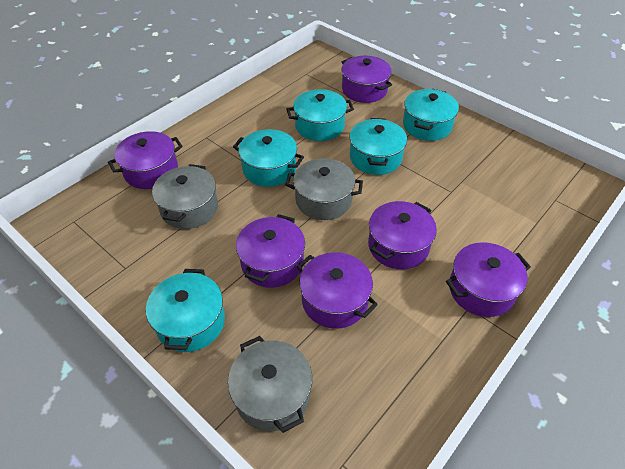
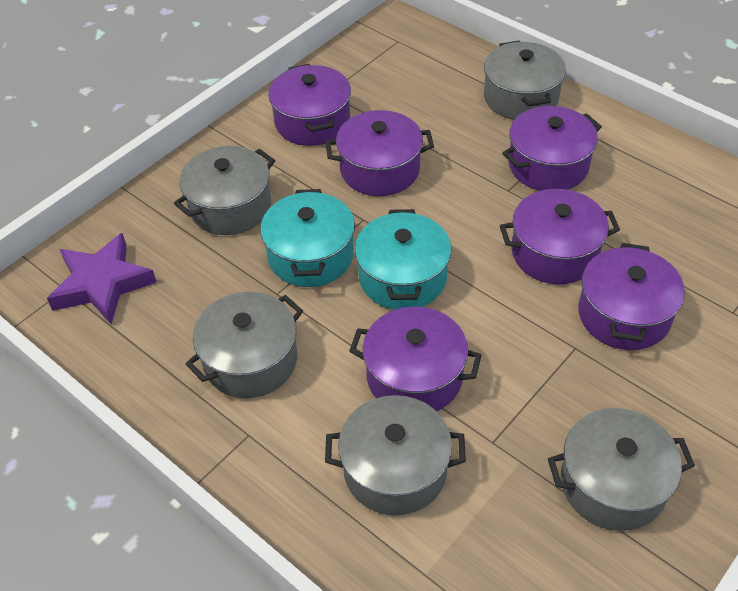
grey pot: [152,164,218,229] [228,336,312,433] [285,158,363,220] = 3 -> [174,146,275,235] [186,292,303,398] [325,395,466,516] [484,40,566,120] [548,408,695,531] = 5
purple star: none = 0 -> [47,233,157,324] = 1
turquoise pot: [146,269,225,352] [233,129,304,187] [286,89,354,141] [349,118,407,175] [403,89,459,141] = 5 -> [260,189,355,287] [355,209,451,310] = 2

